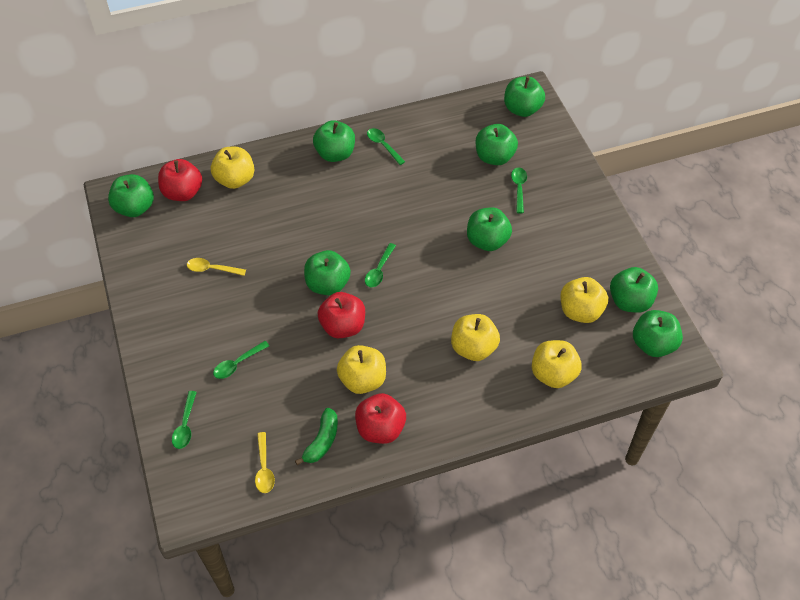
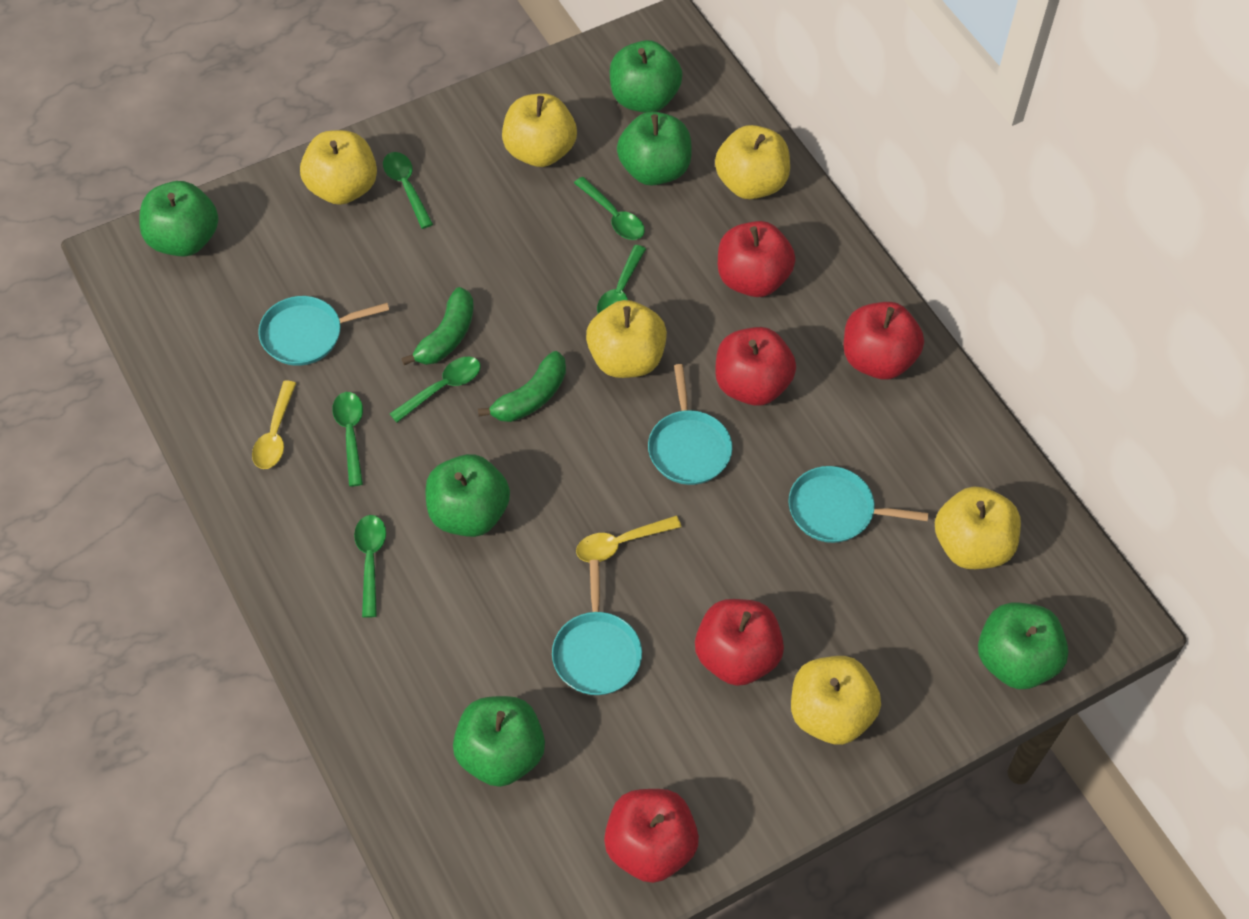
green apple: [108,174,154,217] [304,250,351,295] [313,120,355,162] [467,207,512,251] [476,124,518,165] [504,76,545,117] [610,267,658,313] [633,310,683,357] = 8 -> [139,181,218,257] [425,454,510,537] [453,696,545,787] [610,40,683,113] [617,111,692,186] [978,603,1069,689] = 6
green banana: [295,408,338,465] = 1 -> [401,287,474,365] [478,351,566,422] = 2
green spoon: [172,391,197,449] [213,341,269,379] [365,243,396,287] [367,128,405,165] [511,168,527,213] = 5 -> [332,392,363,487] [354,515,386,618] [383,152,433,229] [389,357,480,423] [574,177,645,240] [597,245,646,313] = 6
red apple: [158,159,202,201] [318,292,365,338] [355,393,406,444] = 3 -> [604,789,699,883] [695,599,784,686] [715,327,796,406] [718,221,796,297] [844,302,924,379] = 5
turquoise pan: none = 0 -> [258,296,389,366] [552,560,642,695] [648,364,732,485] [788,466,929,543] = 4
yellow apple: [211,147,254,189] [337,345,386,394] [451,314,500,361] [532,340,582,388] [560,277,608,323] = 5 -> [300,130,377,205] [502,93,577,167] [586,300,667,378] [715,125,790,199] [791,656,881,745] [935,486,1021,569] = 6

